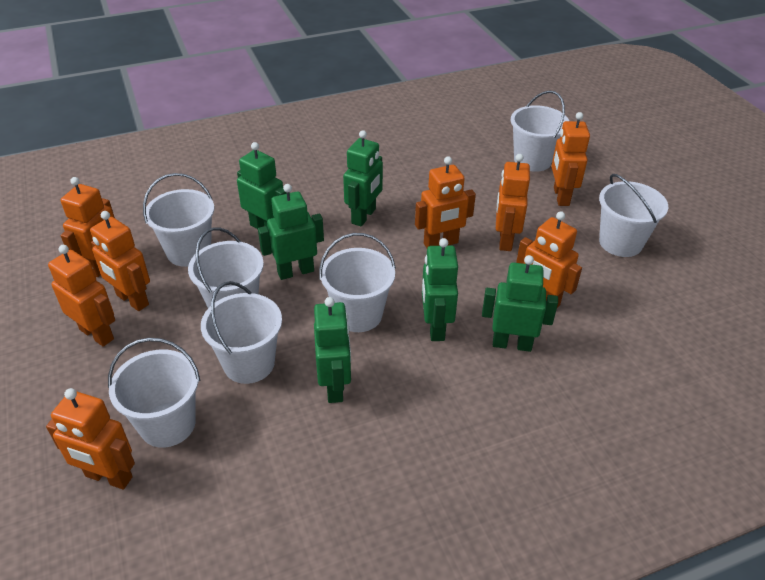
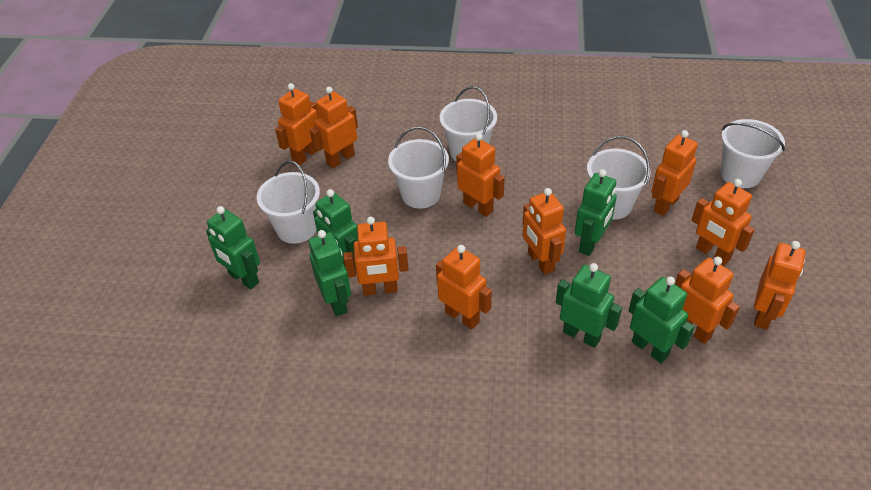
orange robot: [46,388,135,490] [48,245,115,347] [61,177,115,277] [90,211,150,311] [415,157,476,248] [496,154,530,251] [516,211,582,308] [551,112,590,206] = 8 -> [275,83,319,165] [310,87,358,168] [343,217,409,296] [436,245,492,330] [456,133,505,217] [522,188,566,275] [652,130,698,216] [675,257,740,344] [691,179,755,265] [754,241,806,330] = 10
white bucket: [108,338,200,448] [143,173,214,267] [188,228,264,308] [201,281,282,384] [319,233,396,332] [511,91,569,172] [599,174,668,257] = 7 -> [257,160,320,244] [388,127,449,209] [440,86,497,161] [587,136,650,220] [721,119,785,188] = 5

